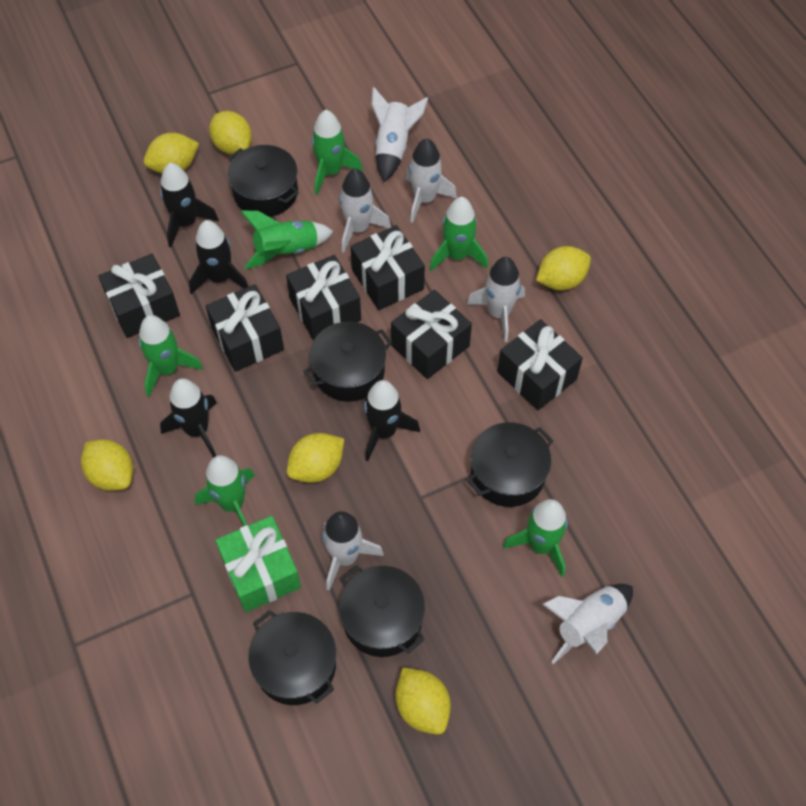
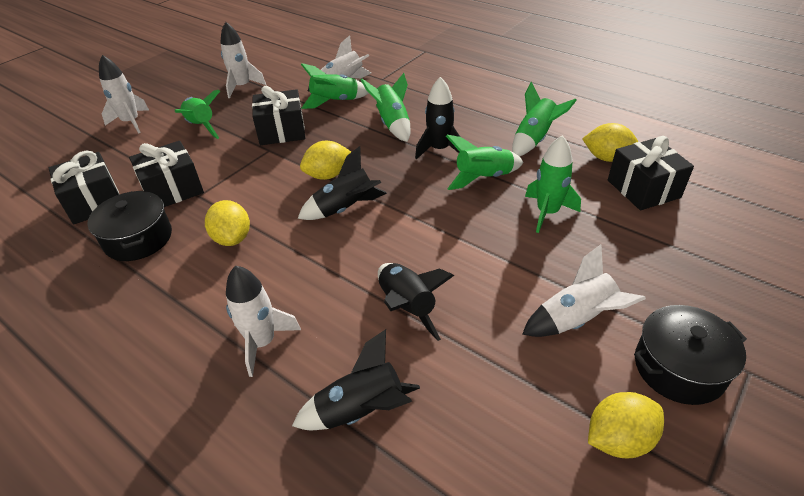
black gift: [98,254,180,338] [206,284,284,372] [286,255,361,341] [350,225,425,310] [391,290,472,379] [497,319,583,410] = 6 -> [49,150,119,224] [129,141,204,207] [252,86,305,145] [608,136,694,210] = 4
black pot: [228,145,299,217] [248,610,336,705] [303,321,392,402] [339,565,425,657] [467,422,553,507] = 5 -> [87,191,172,261] [634,305,747,405] = 2
green gift: [215,516,301,612] = 1 -> none = 0
white rocket: [322,511,384,591] [339,169,391,253] [371,87,428,182] [406,138,457,223] [466,257,525,342] [542,584,633,664] = 6 -> [99,55,149,133] [220,22,266,98] [226,266,301,377] [308,35,371,92] [522,244,646,337] = 5
yellow lemon: [81,439,133,491] [144,133,199,174] [209,111,252,155] [287,433,344,483] [396,668,451,735] [536,246,591,290] = 6 -> [205,200,250,246] [300,141,351,180] [582,123,639,162] [588,392,664,458] = 4

